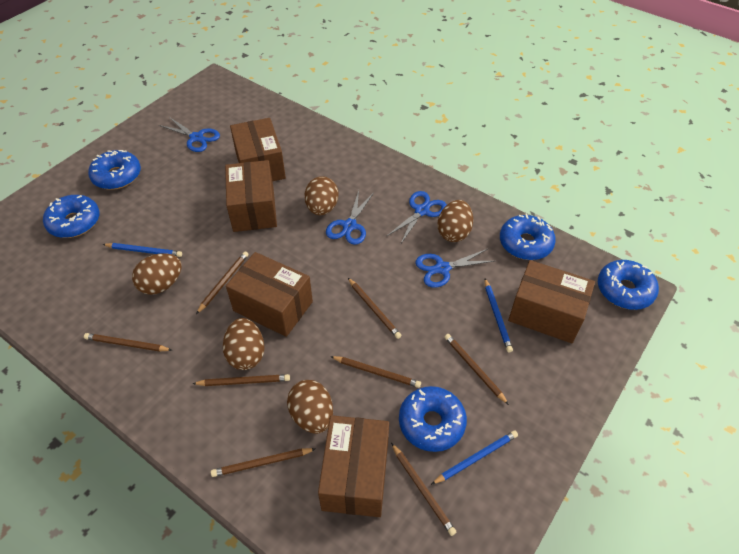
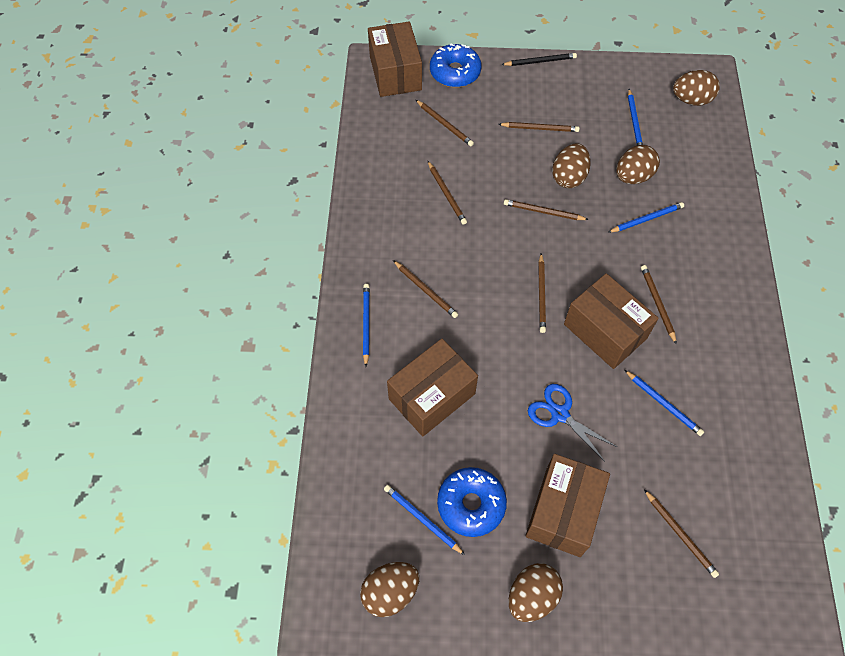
black pencil: none = 0 -> [501,53,577,66] = 1
blue donut: [43,195,100,238] [88,150,141,190] [399,386,467,452] [500,214,556,260] [598,260,659,310] = 5 -> [430,44,482,87] [437,467,507,537] = 2
blue pencil: [103,243,182,257] [431,430,518,485] [485,279,513,352] = 3 -> [363,284,370,367] [384,485,465,555] [608,202,684,233] [625,370,704,436] [628,89,643,146] = 5
blue scissors: [159,117,220,152] [326,190,374,245] [387,191,447,243] [415,249,494,288] = 4 -> [528,384,617,460] = 1
brown box: [225,160,277,232] [226,252,313,337] [230,118,286,181] [318,415,389,517] [508,260,595,343] = 5 -> [368,21,422,97] [387,339,478,437] [525,454,610,557] [564,273,659,369] = 4

